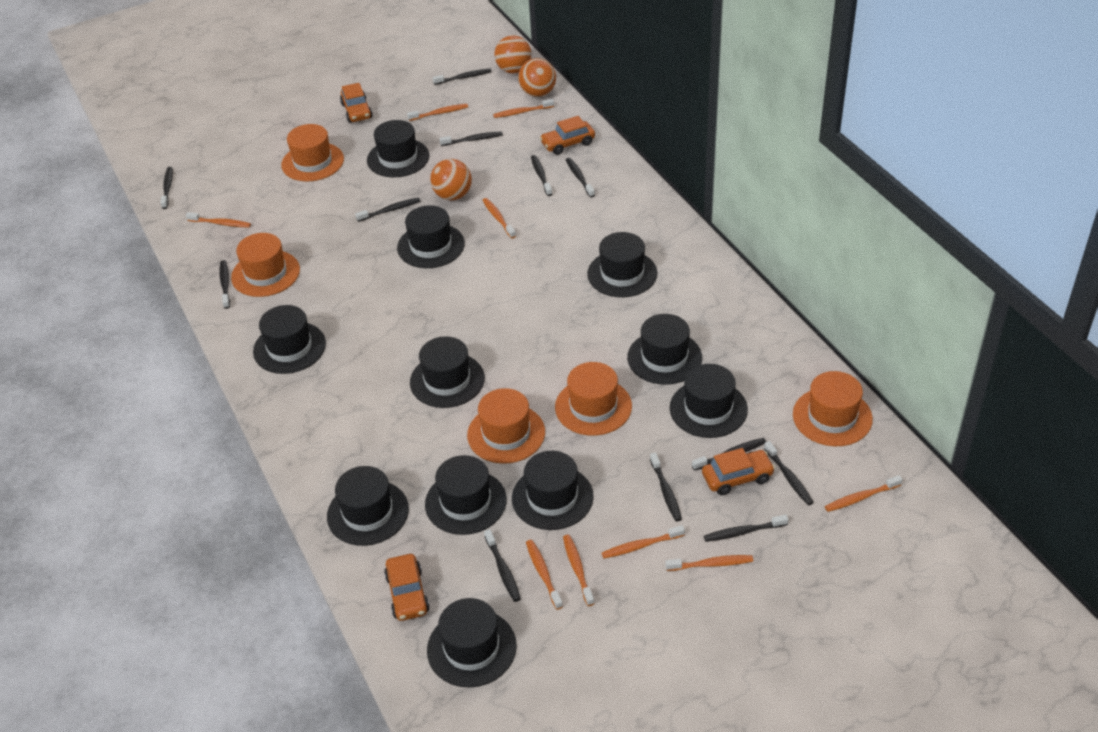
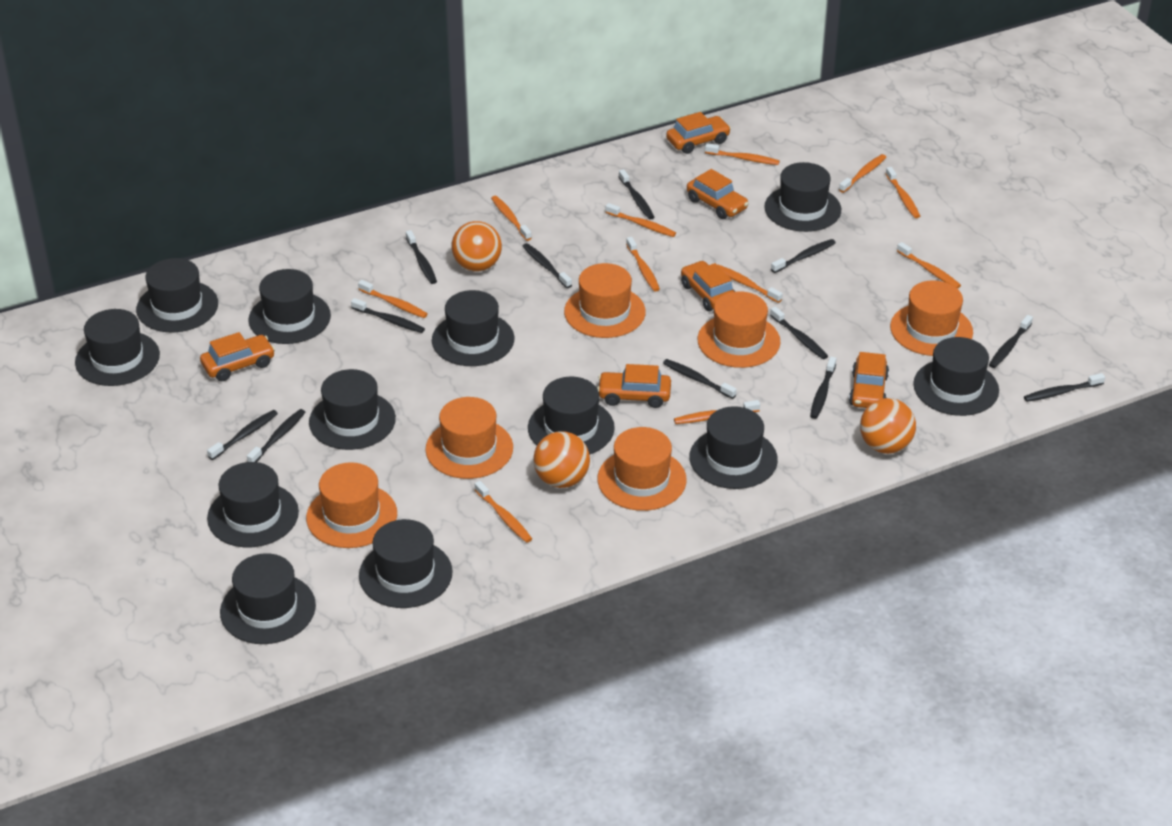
black hat: [253,305,326,374] [327,466,409,546] [367,120,429,177] [397,205,465,268] [410,336,485,408] [425,455,507,535] [427,598,517,688] [512,451,594,530] [587,232,657,297] [627,314,702,385] [670,364,748,438] = 11 -> [75,309,160,386] [136,258,218,332] [207,462,299,547] [220,553,316,644] [249,269,331,344] [309,369,396,450] [359,519,453,608] [432,290,515,366] [528,377,615,455] [689,406,778,489] [764,162,841,232] [913,337,999,416] = 12
orange car: [340,83,373,123] [384,554,430,621] [540,116,595,155] [702,448,775,495] = 4 -> [200,332,275,381] [597,364,671,408] [666,112,731,154] [681,261,735,311] [687,169,749,219] [849,352,889,408] = 6
orange hat: [231,233,300,297] [281,124,344,181] [467,388,545,464] [555,362,632,436] [793,371,873,446] = 5 -> [306,462,397,548] [425,397,513,479] [564,263,646,338] [598,427,687,511] [698,291,780,368] [890,280,973,356] = 6
orange toothbrush: [186,212,251,228] [407,104,468,121] [483,198,516,238] [493,99,554,118] [526,540,563,610] [563,535,594,606] [602,525,685,559] [665,555,753,571] [825,475,903,512] = 9 -> [358,280,428,318] [475,481,532,543] [491,196,532,241] [606,203,676,237] [626,237,660,292] [674,400,760,424] [705,143,780,165] [718,265,783,303] [839,154,886,193] [886,167,920,218] [897,242,961,289] = 11

